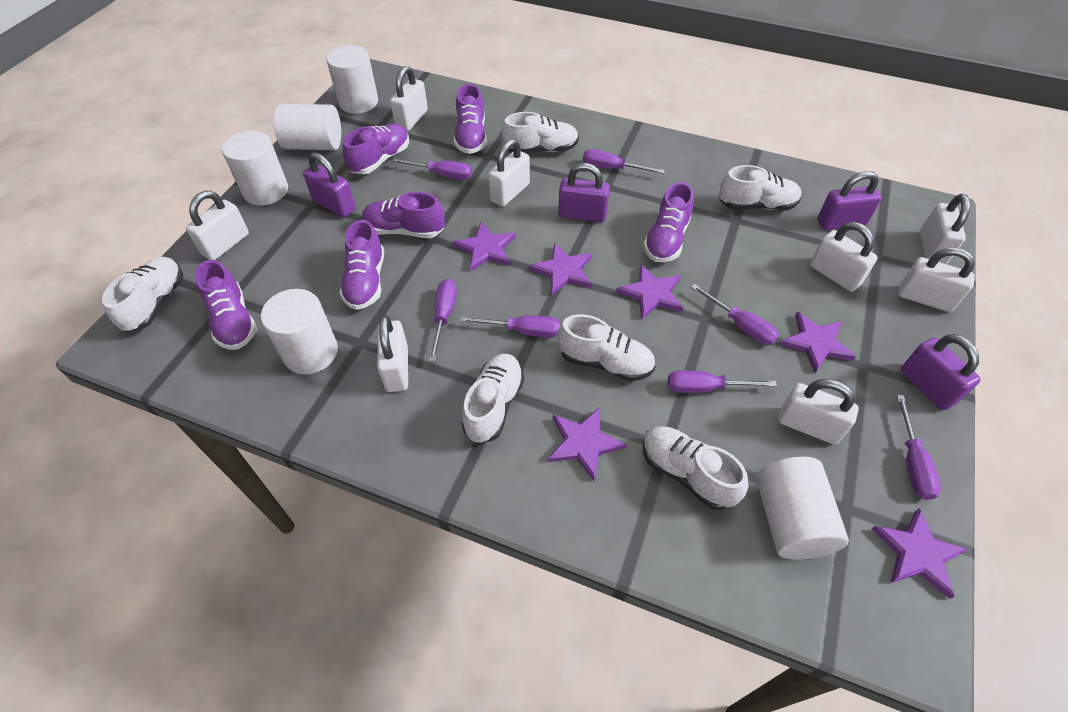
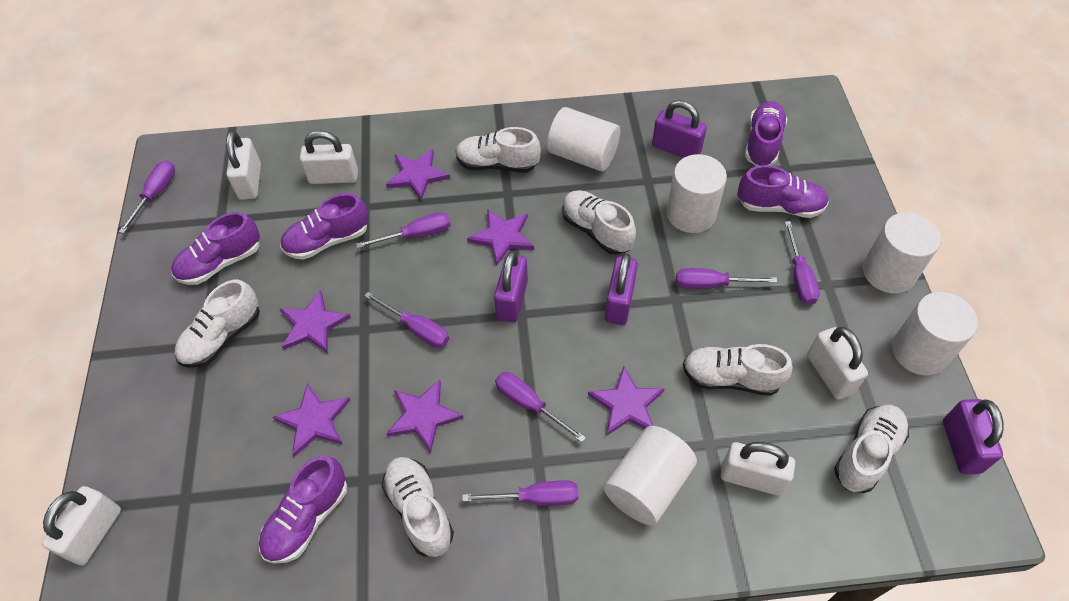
purple shoe: [195,260,257,350] [339,220,384,310] [343,124,409,174] [362,192,445,238] [454,84,487,154] [643,182,694,262] = 6 -> [171,212,260,285] [259,456,347,564] [280,193,369,260] [737,165,829,218] [745,101,787,166] = 5
white padlock: [186,191,249,260] [377,315,408,392] [390,66,428,131] [488,139,530,207] [778,379,859,445] [810,222,878,292] [898,247,975,312] [920,194,970,264] = 8 -> [42,486,121,565] [226,131,261,200] [300,130,358,184] [721,442,795,496] [807,327,868,400] = 5

